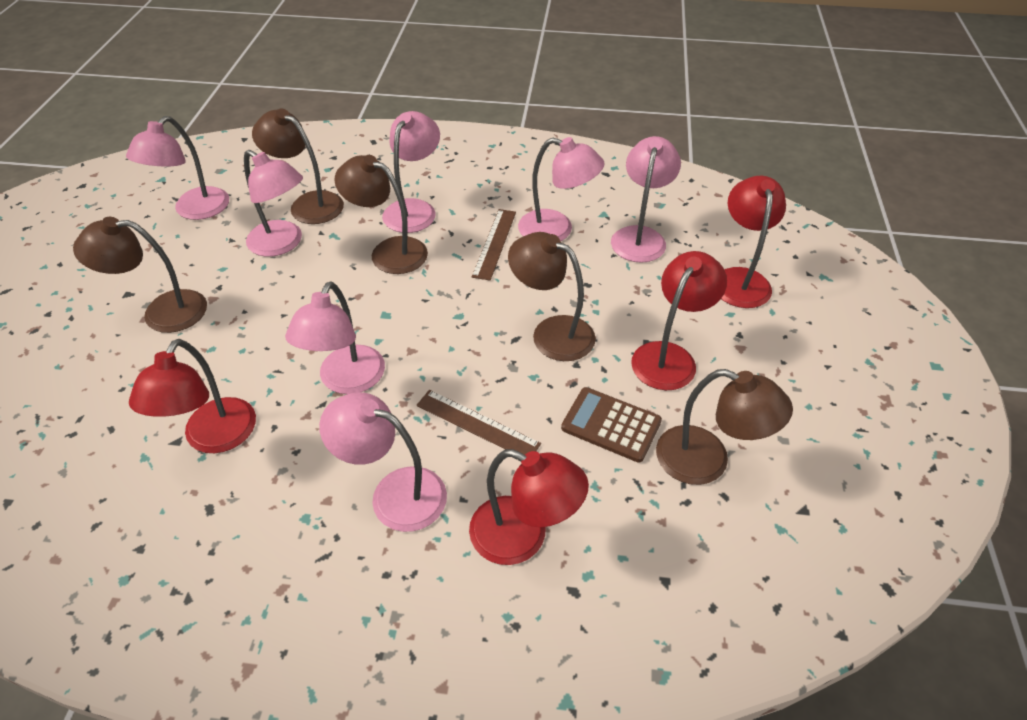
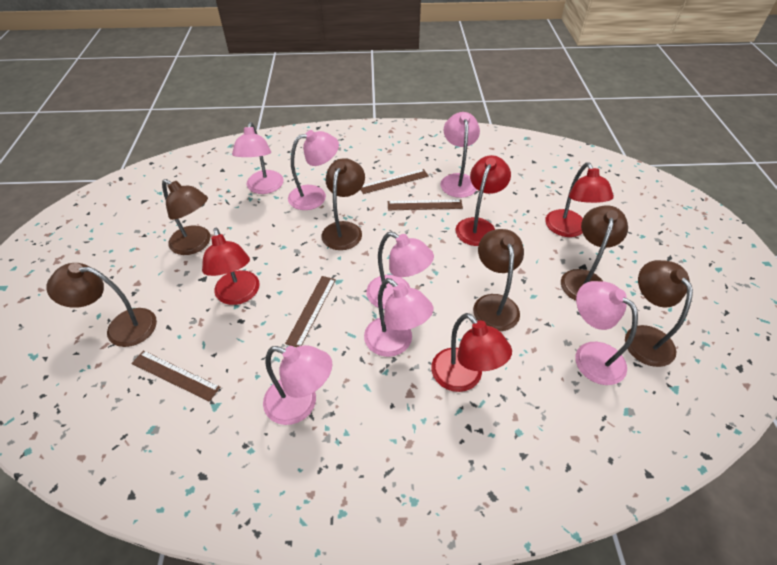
brown calculator: [561,387,662,463] = 1 -> none = 0
brown lamp: [73,217,207,333] [252,109,344,224] [334,155,428,274] [508,232,596,361] [656,369,793,485] = 5 -> [46,263,157,347] [162,179,211,255] [321,158,365,250] [473,229,524,331] [561,205,628,301] [625,260,693,367] = 6
brown ruler: [416,390,541,455] [472,209,516,281] = 2 -> [131,350,220,402] [285,276,336,347] [360,169,429,194] [388,200,463,210] = 4

